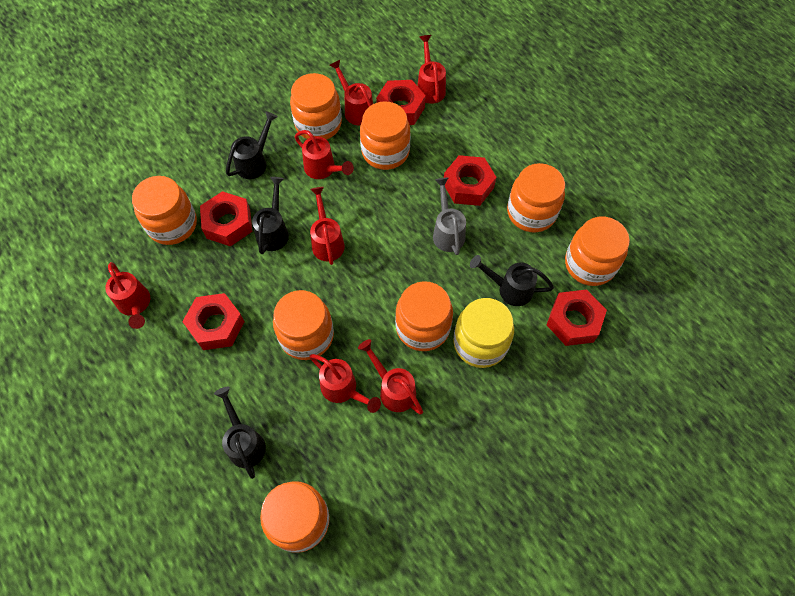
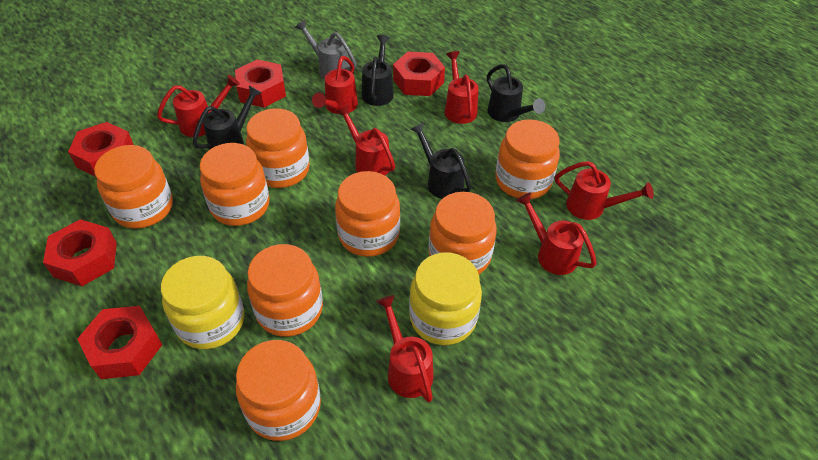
yellow jar: [454,298,514,368] = 1 -> [161,256,244,349] [409,252,482,345] = 2

